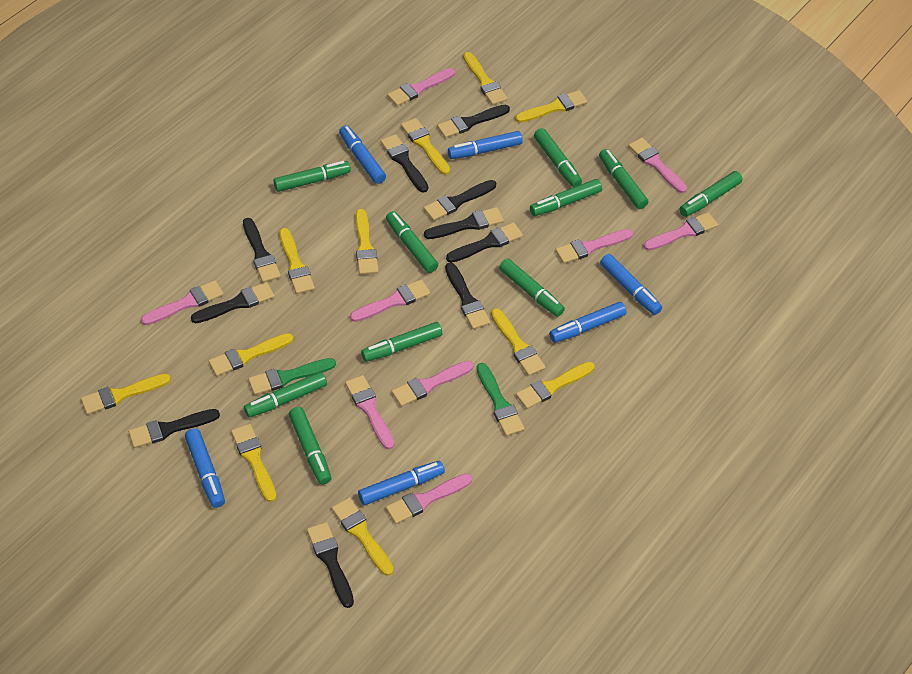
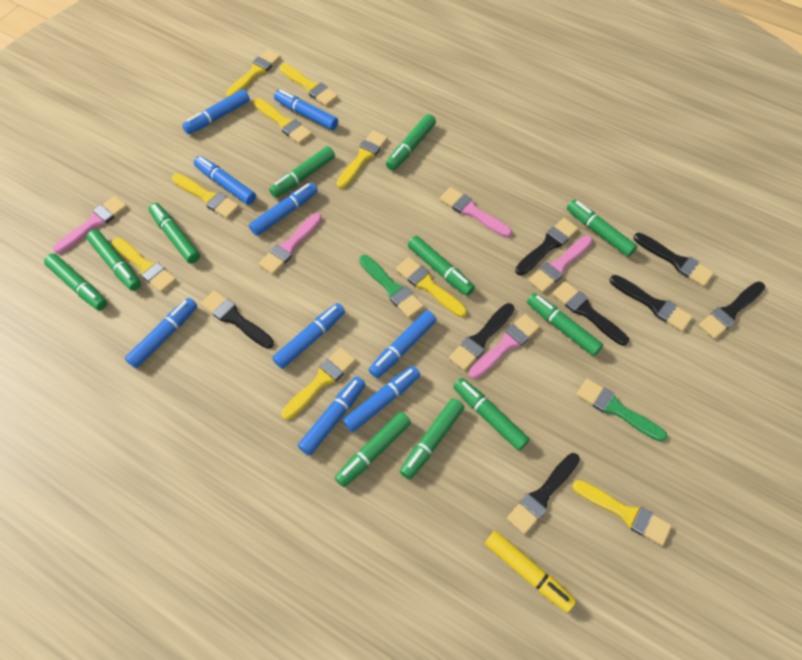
black brush: [128,409,220,448] [191,282,275,323] [243,218,281,282] [307,522,354,608] [380,134,428,193] [424,180,496,221] [424,207,504,239] [437,105,510,138] [445,262,491,329] [446,222,523,263] = 10 -> [201,290,274,349] [449,303,514,371] [507,453,580,534] [515,218,579,275] [552,281,629,346] [610,275,693,331] [633,233,714,287] [699,282,765,339] = 8
blue marker: [185,428,225,508] [339,125,386,184] [358,461,445,505] [448,131,523,159] [549,302,626,343] [600,254,662,315] = 6 -> [125,298,197,368] [182,89,250,134] [194,156,256,205] [249,182,318,236] [272,303,345,369] [274,90,338,130] [298,377,366,456] [343,366,420,432] [369,310,437,378] = 9
green marker: [244,372,327,418] [273,161,351,192] [289,407,331,485] [361,322,442,362] [386,211,438,273] [499,259,565,317] [530,179,602,216] [534,128,582,187] [599,149,649,209] [680,171,743,217] = 10 -> [44,253,107,311] [86,229,141,291] [148,203,200,264] [269,146,335,198] [335,412,411,487] [386,114,436,171] [400,398,464,480] [408,236,475,296] [453,378,530,451] [527,293,603,356] [567,200,637,257] = 11
pink brush: [141,280,224,325] [345,375,394,449] [350,279,431,322] [386,473,472,524] [387,68,455,106] [391,361,474,407] [555,229,633,264] [628,138,687,193] [644,212,718,251] = 9 -> [53,196,127,254] [258,213,322,275] [440,187,512,238] [469,314,540,379] [528,235,593,293] = 5
yellow brush: [81,374,171,415] [208,333,294,376] [231,424,276,502] [279,228,315,294] [332,497,394,576] [356,209,379,275] [401,118,450,175] [463,52,508,105] [491,308,546,376] [515,90,588,123] [516,362,595,409] = 11 -> [112,237,176,293] [172,173,239,219] [226,49,281,97] [253,98,312,144] [280,64,338,106] [281,347,356,420] [337,131,388,188] [396,257,467,317] [572,480,672,546] = 9
yellow marker: none = 0 -> [485,530,576,613] = 1

